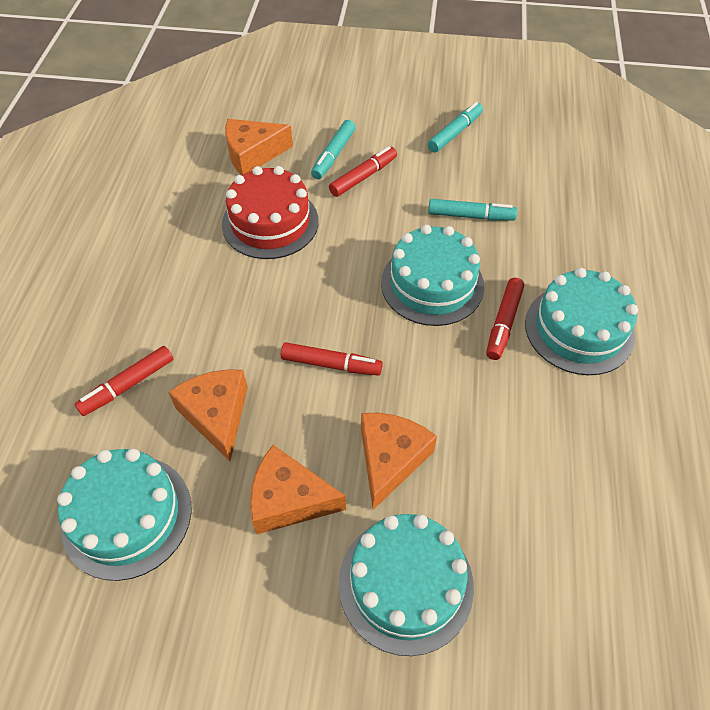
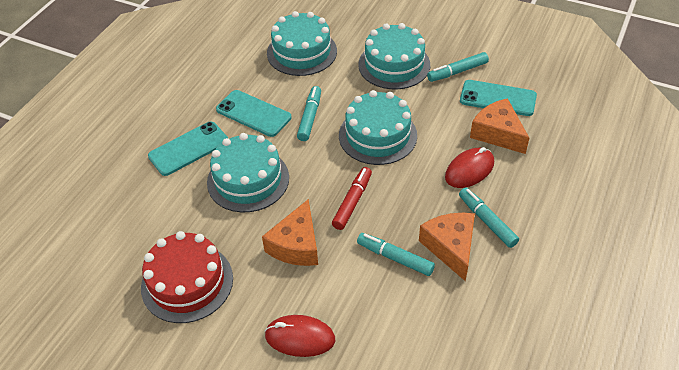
orange cheese: [168,370,248,461] [225,119,293,175] [250,445,346,534] [361,413,437,510] = 4 -> [262,199,318,266] [419,213,475,281] [470,98,529,154] = 3
red marker: [75,346,173,416] [281,342,383,376] [329,146,397,197] [486,278,524,360] = 4 -> [332,167,372,230] = 1
red mouse: none = 0 -> [265,315,335,357] [445,147,494,188] = 2
turquoise marker: [311,120,356,179] [428,102,483,153] [428,199,517,221] = 3 -> [297,86,321,141] [357,233,435,276] [427,52,489,82] [459,188,519,248] = 4
turquoise phone: none = 0 -> [148,121,228,176] [216,90,291,137] [460,80,537,116] = 3

